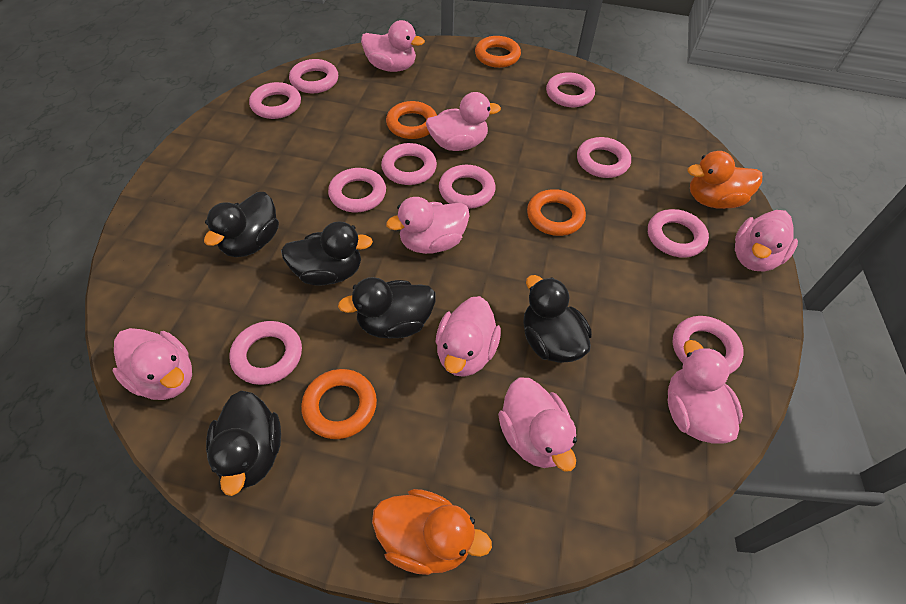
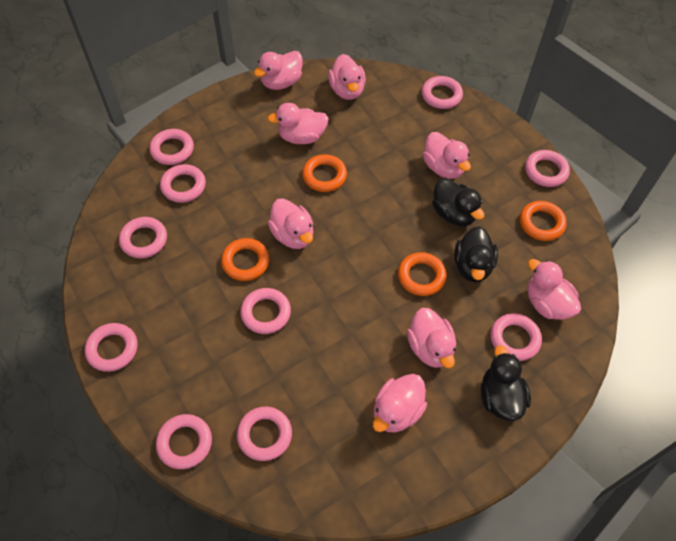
black duck: [204,192,279,257] [206,391,281,496] [281,221,373,286] [338,277,436,338] [523,275,592,363] = 5 -> [432,178,484,226] [454,226,498,282] [481,345,531,421] = 3
orange duck: [372,489,492,575] [688,151,762,209] = 2 -> none = 0

